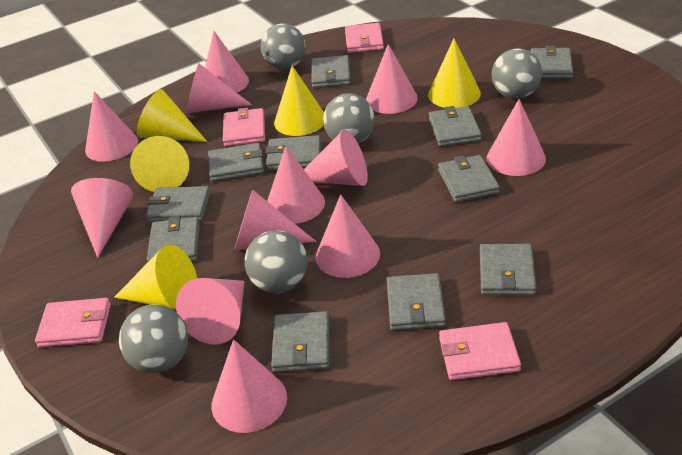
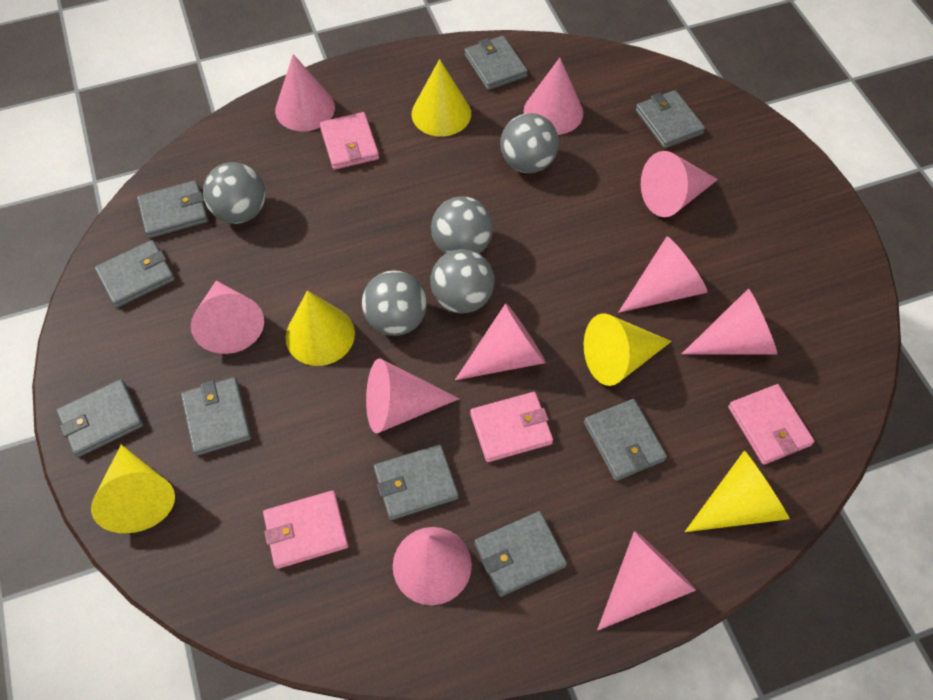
grey wallet: [146,186,210,223] [147,216,200,262] [208,143,264,182] [265,135,321,170] [271,311,329,372] [311,55,351,88] [387,273,446,330] [429,106,482,147] [438,155,500,202] [480,244,536,295] [531,46,573,79] = 11 -> [57,379,143,457] [95,240,175,308] [137,180,209,238] [181,377,251,456] [374,444,459,520] [464,36,528,90] [474,511,567,597] [584,399,667,481] [635,90,705,149] = 9
pink cone: [71,178,133,258] [85,91,138,162] [176,278,245,345] [186,63,252,113] [205,31,249,93] [212,340,287,433] [234,189,316,251] [267,146,325,224] [304,130,368,186] [316,195,380,278] [366,44,418,114] [486,99,546,176] = 12 -> [191,281,264,354] [275,54,335,132] [366,359,460,433] [393,527,472,605] [455,303,546,380] [524,58,583,135] [597,531,696,631] [618,237,708,313] [641,151,718,217] [682,289,777,355] = 10

